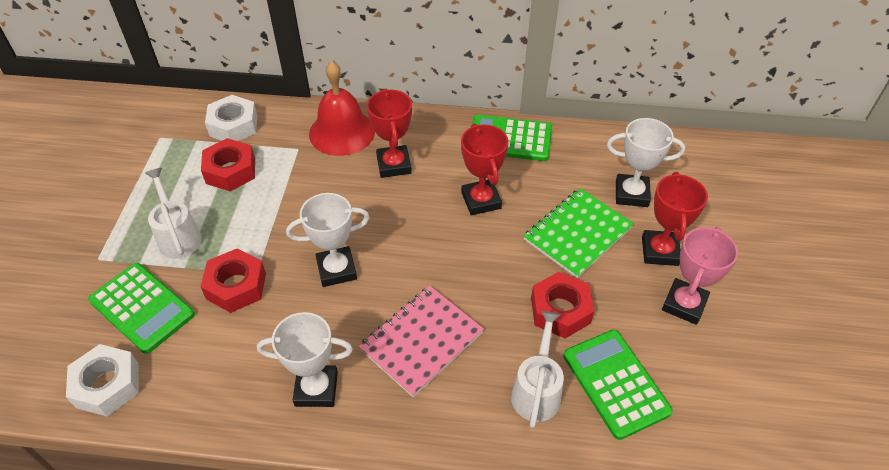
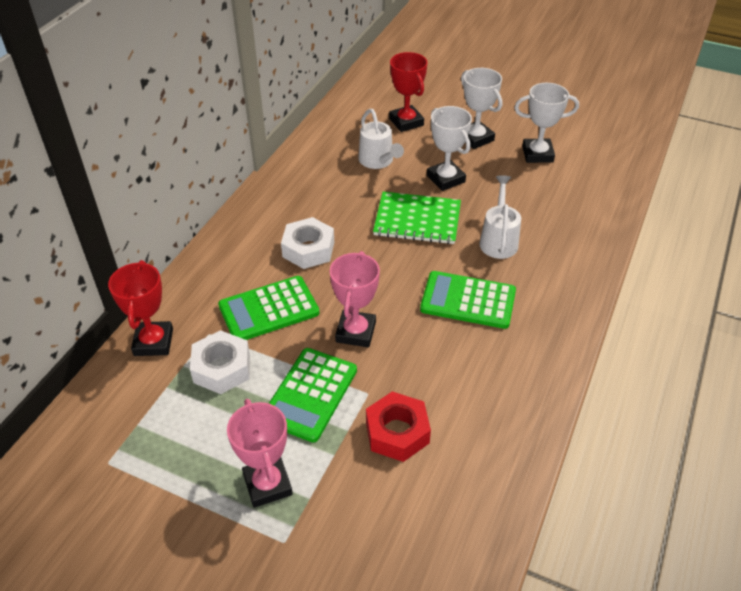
pink notebook: [358,286,484,397] = 1 -> none = 0
pink trophy: [662,227,738,325] = 1 -> [227,399,293,508] [330,251,380,347] = 2
red bell: [309,61,375,156] = 1 -> none = 0
red nut: [200,248,266,313] [201,138,255,191] [531,272,594,338] = 3 -> [366,391,431,462] = 1
red trophy: [367,89,412,178] [461,123,508,215] [642,172,708,266] = 3 -> [108,260,173,356] [389,52,428,132] = 2

